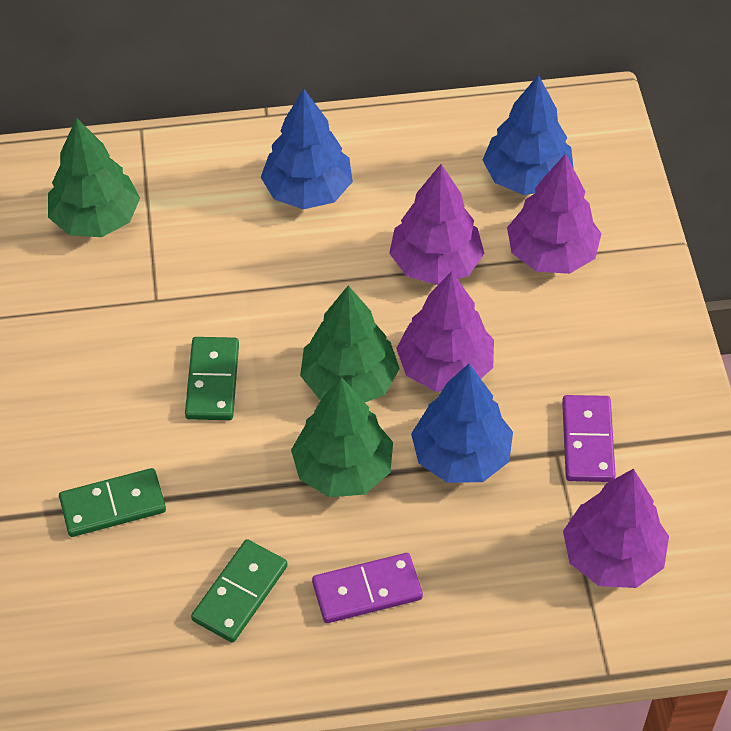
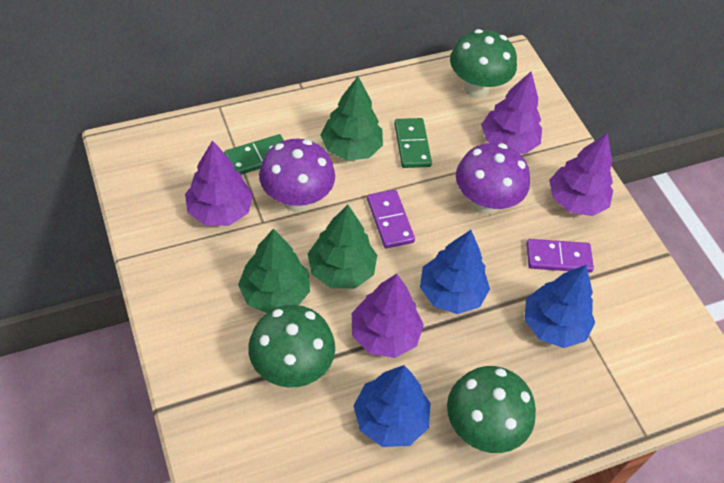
green domino: [59,468,166,537] [185,337,239,420] [191,539,287,643] = 3 -> [224,134,284,175] [394,118,432,168] = 2
green mushroom: none = 0 -> [248,305,335,387] [447,366,536,453] [450,29,517,98] = 3
purple mushroom: none = 0 -> [259,139,335,212] [456,143,530,215] = 2

